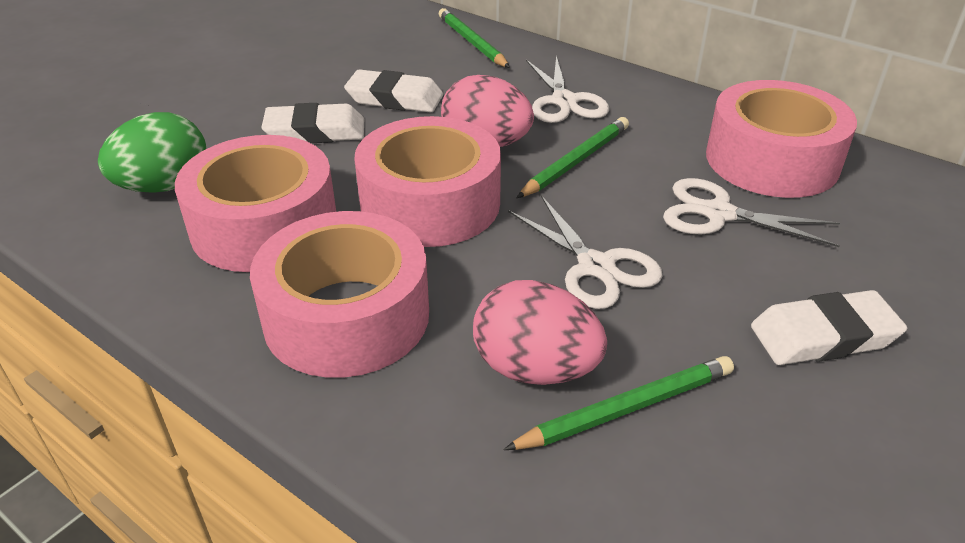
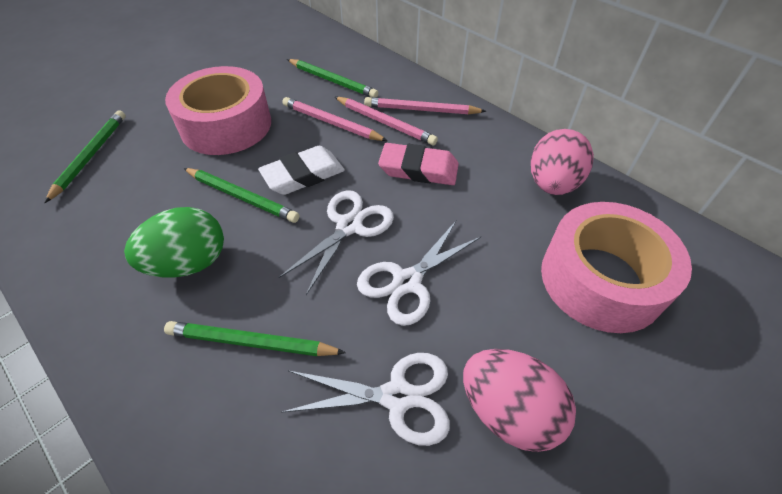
green pencil: [439,8,510,68] [503,356,734,450] [517,117,629,198] = 3 -> [44,110,126,203] [164,321,346,356] [183,168,299,223] [287,59,378,98] = 4
pink eraser: none = 0 -> [378,143,459,185] = 1
pink pencil: none = 0 -> [282,97,388,141] [335,97,438,145] [364,97,486,114] = 3
pink tape: [175,135,336,272] [250,211,429,378] [354,116,501,247] [706,80,857,198] = 4 -> [165,66,271,155] [541,202,692,333] = 2
white eraser: [261,103,364,143] [344,69,443,113] [751,290,907,365] = 3 -> [258,146,345,195] = 1

